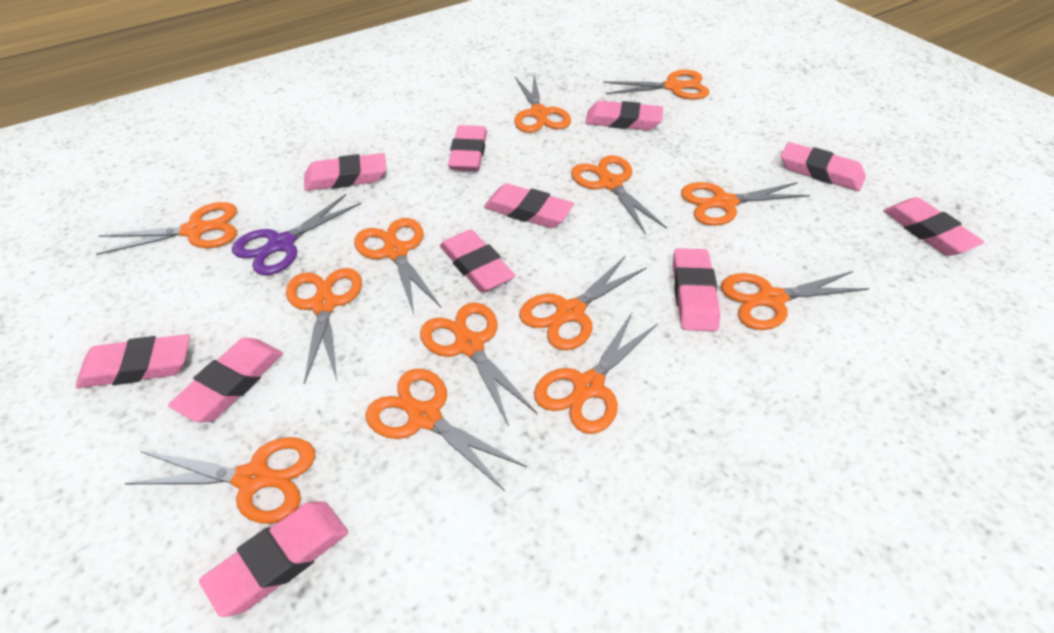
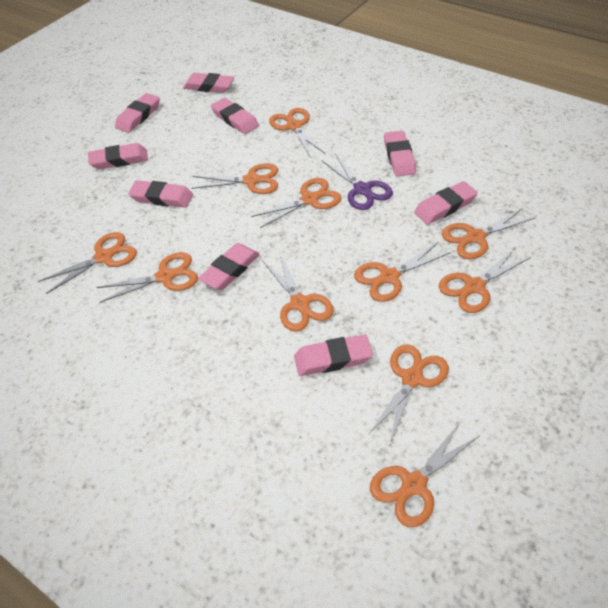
orange scissors: [96,202,237,255] [125,437,316,524] [286,268,362,384] [354,218,441,314] [366,369,527,491] [420,303,537,426] [514,75,571,133] [519,256,647,350] [534,313,658,434] [571,156,667,235] [603,70,709,100] [681,182,810,226] [721,271,869,330] = 13 -> [38,232,137,294] [96,252,198,303] [192,163,278,194] [251,178,342,228] [262,255,334,332] [269,108,325,156] [354,242,451,302] [368,344,449,444] [370,421,479,527] [439,247,531,313] [442,208,535,259] = 11
pink eraser: [76,334,190,388] [168,338,283,422] [199,502,348,617] [304,153,387,191] [440,230,516,293] [448,125,487,171] [484,183,574,228] [585,101,663,130] [673,248,720,331] [781,142,866,191] [883,197,984,256] = 11 -> [88,143,148,169] [115,93,160,133] [128,180,193,208] [183,73,234,93] [198,243,260,290] [211,98,259,134] [294,335,373,376] [384,131,416,176] [414,181,478,225] = 9

